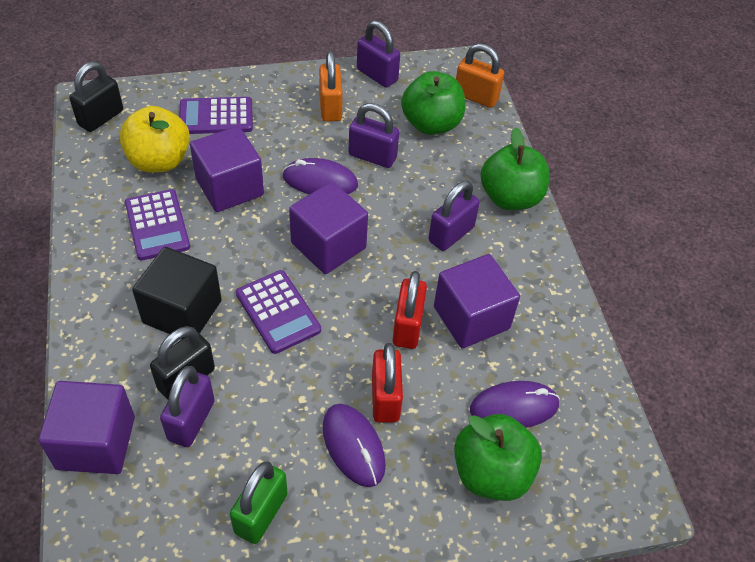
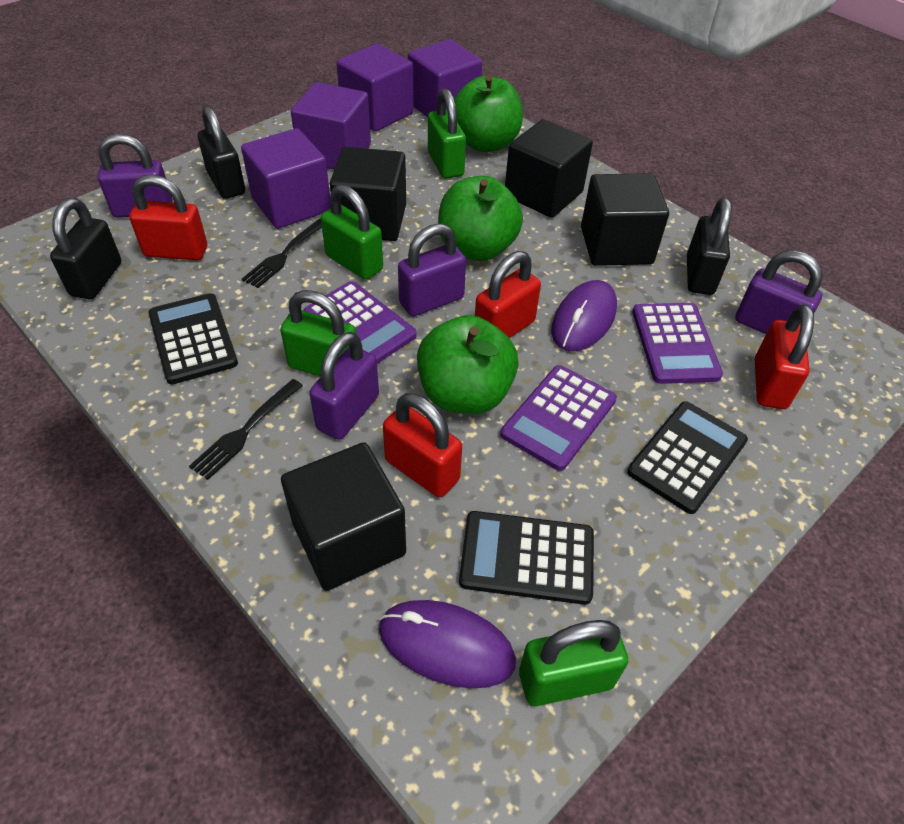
black calculator: none = 0 -> [148,293,238,384] [459,511,594,605] [627,401,748,514] = 3
black cube: [132,247,222,339] = 1 -> [281,442,406,591] [330,147,406,241] [505,119,593,218] [581,173,669,266] = 4
black fork: none = 0 -> [189,379,303,480] [242,218,322,288] = 2
black padlock: [69,62,123,132] [150,326,215,399] = 2 -> [50,198,121,299] [198,106,245,199] [687,198,731,295] = 3
green padlock: [230,461,287,544] = 1 -> [280,290,357,377] [321,184,383,280] [428,88,466,179] [519,620,628,706] = 4
orange padlock: [319,51,343,122] [456,43,504,108] = 2 -> none = 0
purple mouse: [282,158,358,194] [323,404,386,487] [470,381,560,428] = 3 -> [379,600,516,688] [551,280,617,351] = 2
red padlock: [372,343,403,422] [393,271,427,349] = 2 -> [129,175,207,260] [383,393,462,497] [475,251,541,338] [755,304,814,409] = 4
yellow apple: [119,106,190,173] = 1 -> none = 0

